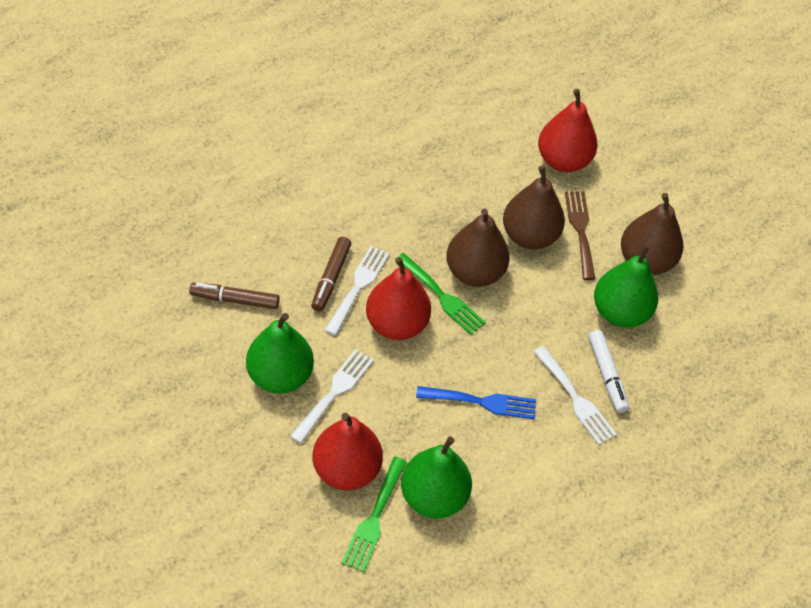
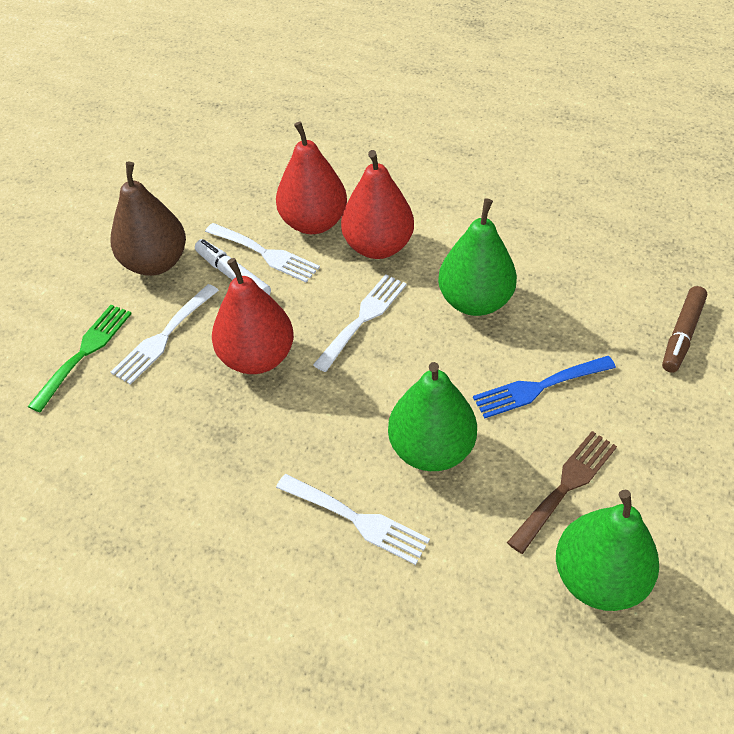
brown marker: [189,283,279,309] [311,237,351,312] = 2 -> [662,286,707,373] = 1
brown pear: [446,208,510,287] [503,165,565,249] [621,193,683,275] = 3 -> [111,162,186,276] = 1
green fork: [342,457,407,572] [395,253,486,335] = 2 -> [27,305,132,412] = 1
white fork: [290,349,374,443] [324,246,390,336] [534,346,617,445] = 3 -> [111,284,219,385] [205,223,320,282] [276,474,430,565] [313,274,407,372] = 4

